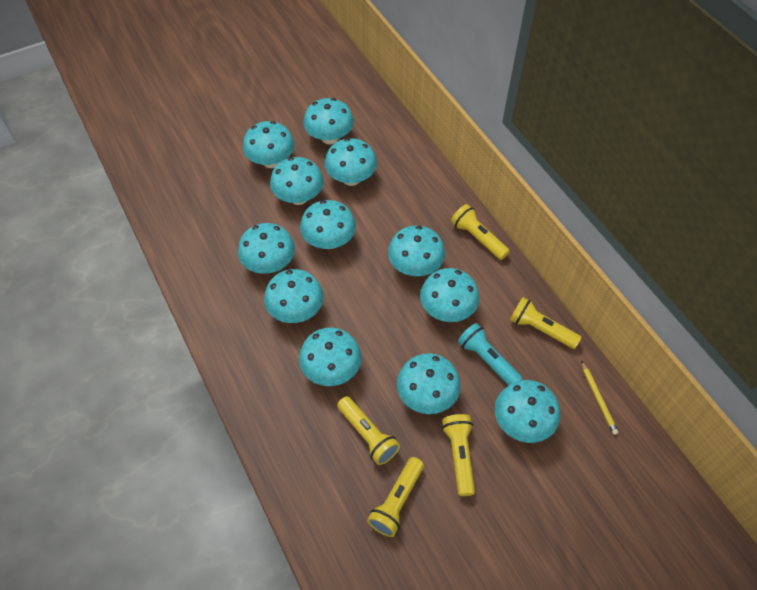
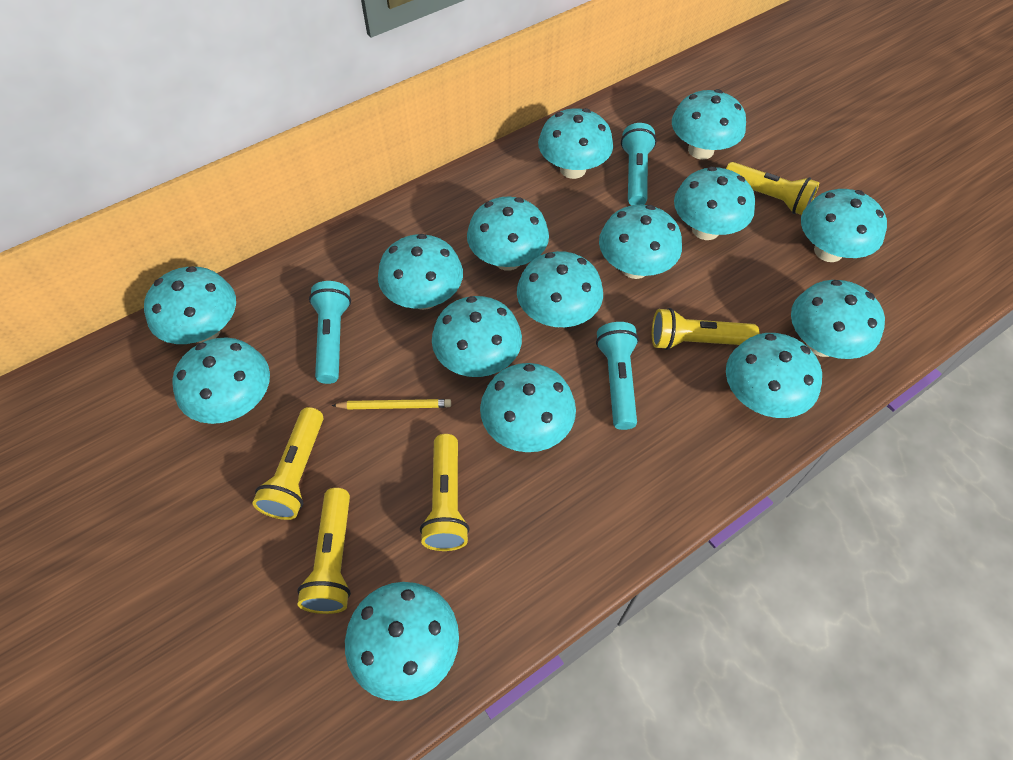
turquoise flashlight: [458,323,523,385] = 1 -> [309,281,351,384] [596,322,639,430] [621,123,657,206] = 3
turquoise mushroom: [238,223,295,274] [243,121,295,168] [264,269,324,323] [270,157,324,205] [299,327,362,386] [300,200,356,249] [303,98,354,145] [324,138,377,186] [388,226,445,276] [397,353,461,414] [420,268,480,322] [495,380,560,443] = 12 -> [144,266,236,344] [172,337,270,424] [345,582,459,701] [378,234,463,310] [432,296,522,377] [467,197,549,270] [480,363,576,452] [517,251,603,327] [538,108,613,179] [599,205,682,279] [672,89,746,160] [674,167,755,240] [726,333,822,418] [791,280,885,359] [801,189,887,262] = 15

